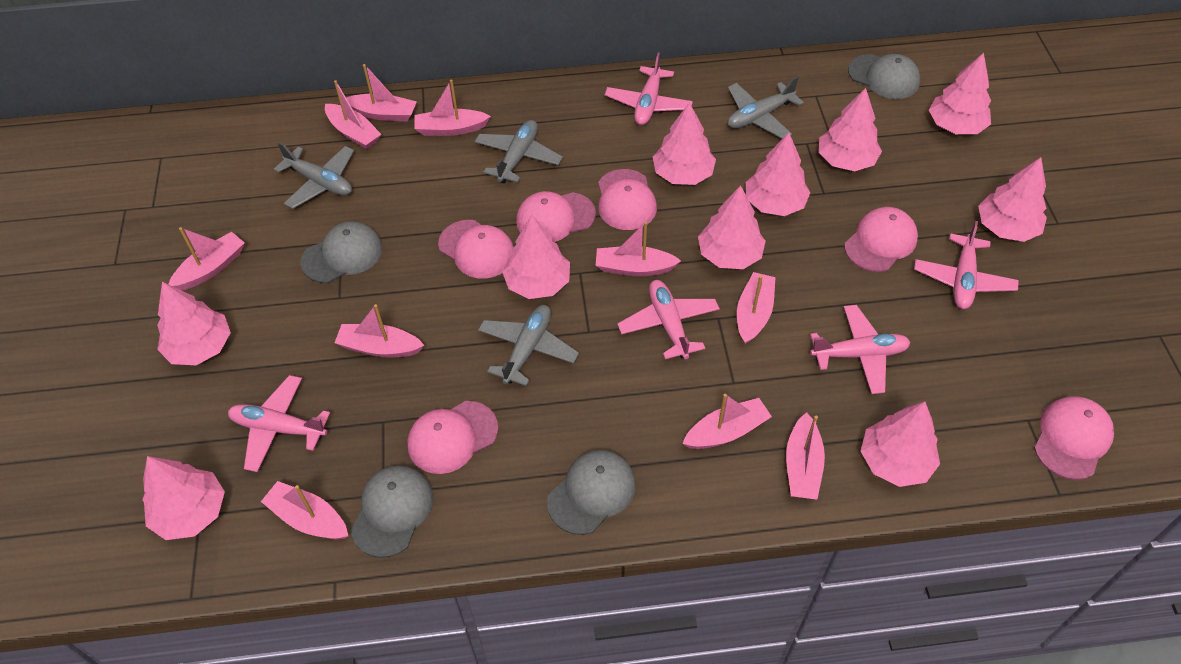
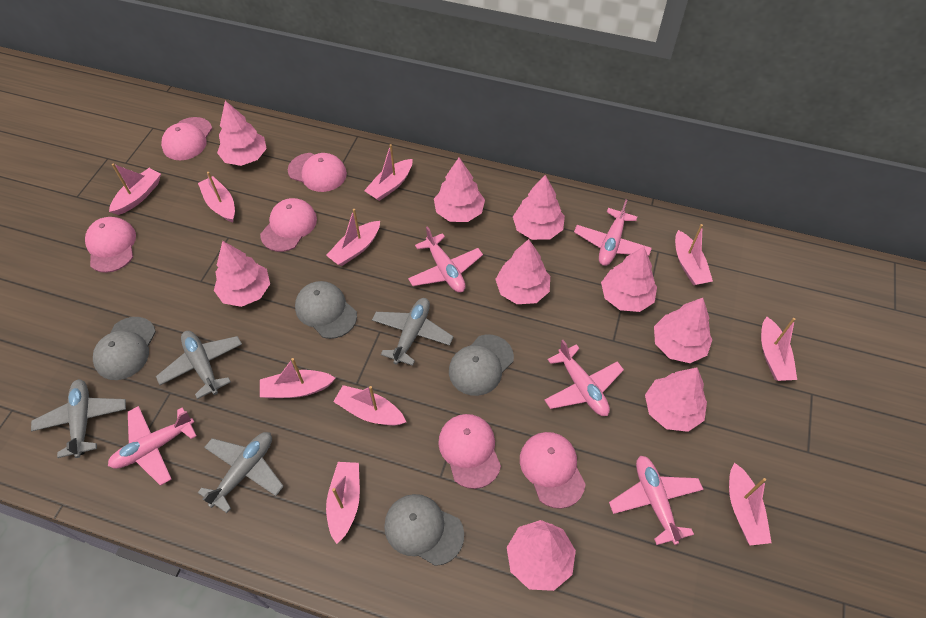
pink tree: [142,456,225,540] [157,282,231,365] [502,215,570,299] [653,102,716,185] [698,185,766,269] [746,133,810,216] [819,88,882,171] [861,401,940,487] [929,53,991,134] [978,157,1047,242] = 10 -> [214,241,270,307] [217,101,267,166] [434,158,485,222] [495,239,550,304] [507,520,576,591] [513,175,565,240] [601,247,657,312] [645,367,707,432] [654,298,713,363] = 9

